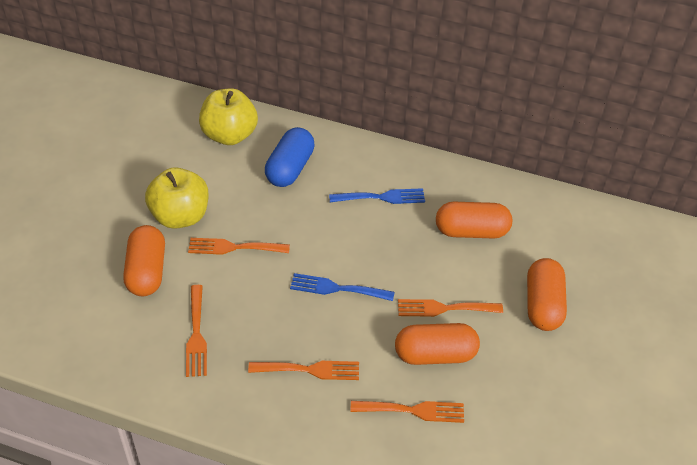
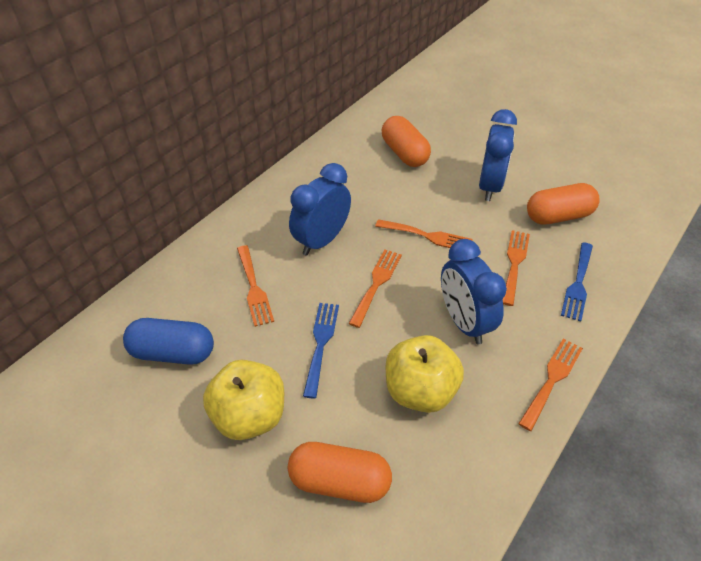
blue clock: none = 0 -> [289,163,351,256] [441,239,507,344] [479,109,517,201] = 3
orange capsule: [123,225,165,296] [395,323,480,365] [436,202,512,238] [527,258,567,331] = 4 -> [288,442,392,503] [382,116,431,167] [527,183,600,225] = 3

